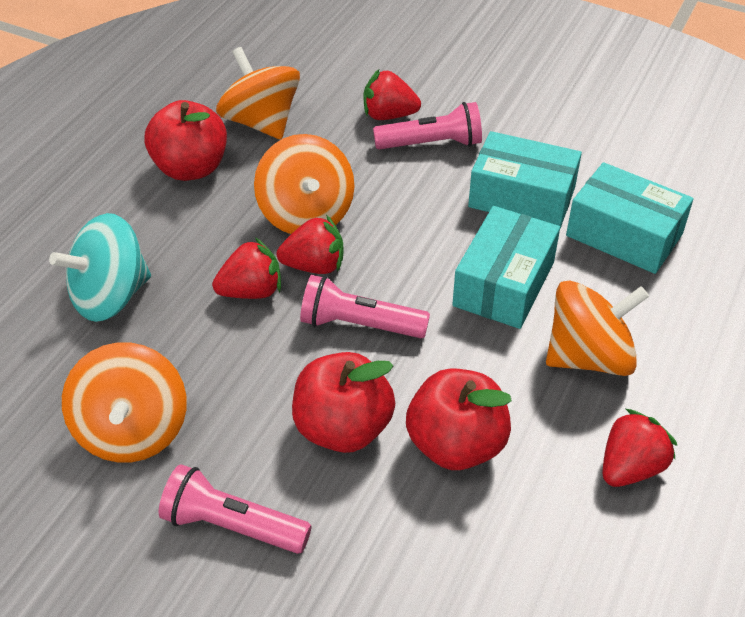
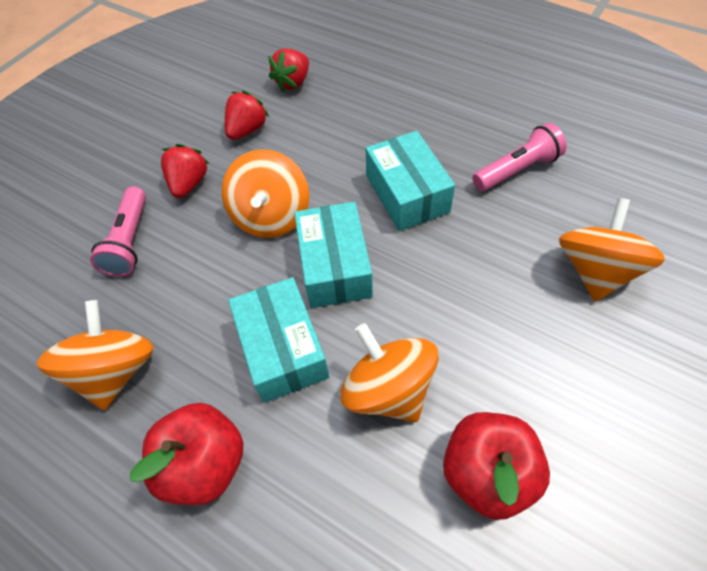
pink flashlight: [159,464,312,554] [300,275,430,338] [373,102,482,150] = 3 -> [90,186,146,277] [473,123,566,191] = 2
red apple: [144,100,227,181] [292,352,395,453] [406,368,512,470] = 3 -> [130,403,243,506] [443,412,550,520] = 2
red strawberry: [212,238,281,299] [277,215,344,274] [364,69,421,120] [603,409,677,487] = 4 -> [161,144,209,198] [225,90,269,140] [268,48,309,91] = 3
turquoise spinning top: [49,213,151,322] = 1 -> none = 0

